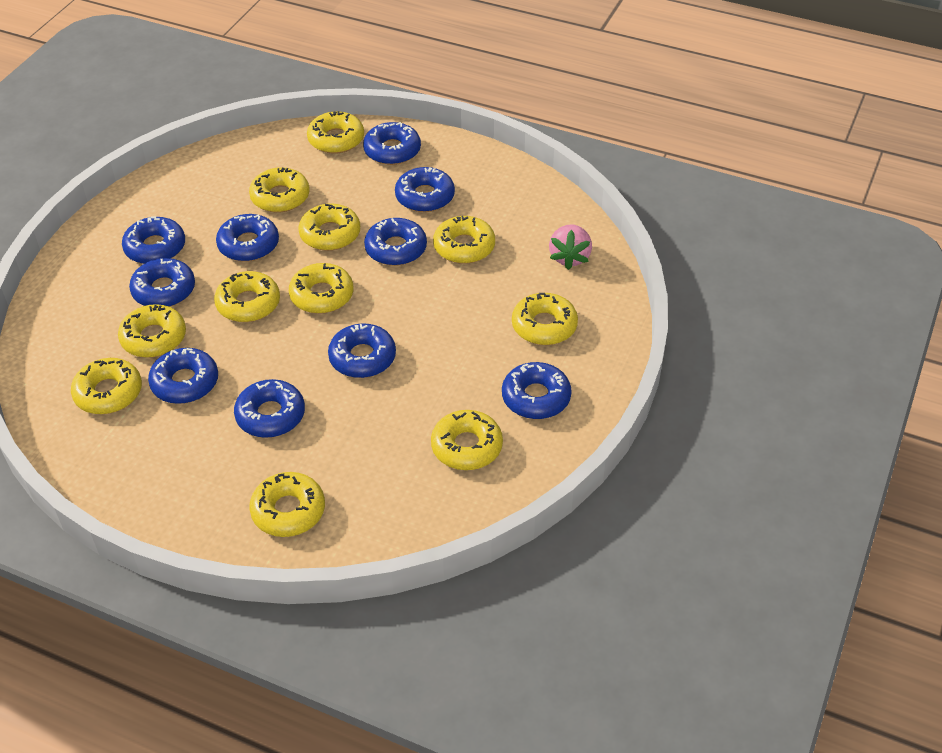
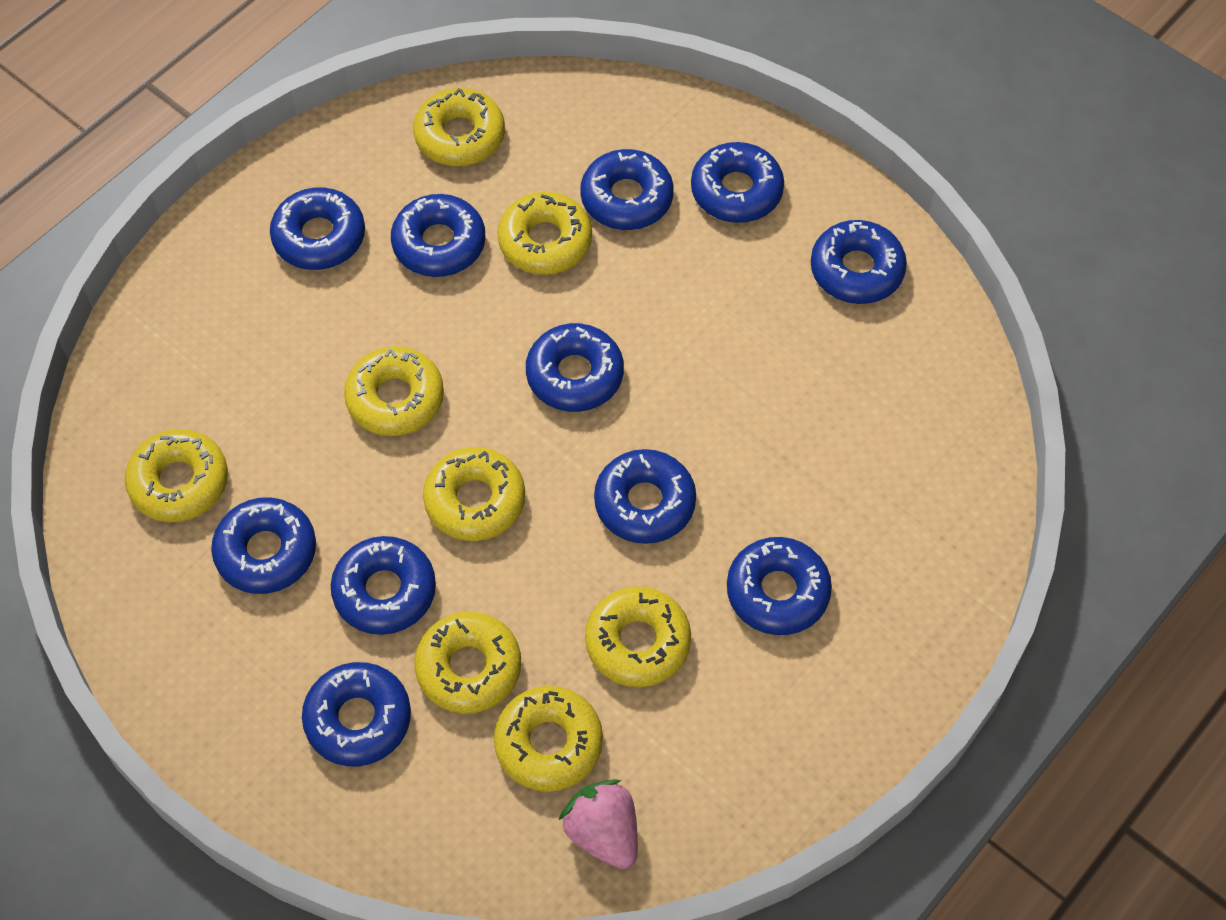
blue donut: [122,217,185,264] [129,258,195,307] [148,348,218,404] [216,214,279,262] [234,379,305,438] [328,324,396,378] [363,122,421,165] [364,218,427,266] [395,167,455,212] [502,362,572,419] = 10 -> [211,497,316,594] [270,187,365,270] [302,662,411,766] [331,536,436,635] [391,194,485,277] [526,323,624,412] [580,149,674,230] [594,449,696,544] [691,142,784,223] [727,537,832,635] [811,220,907,304] = 11
yellow donut: [71,358,142,414] [118,304,186,358] [214,271,280,322] [249,167,310,213] [249,472,325,537] [289,263,354,314] [298,203,360,251] [307,111,364,154] [431,410,503,470] [433,216,495,264] [512,293,578,345] = 11 -> [125,429,228,522] [344,346,444,436] [413,88,505,166] [414,612,521,714] [423,447,525,541] [494,686,603,792] [497,192,592,275] [585,586,691,687] = 8

